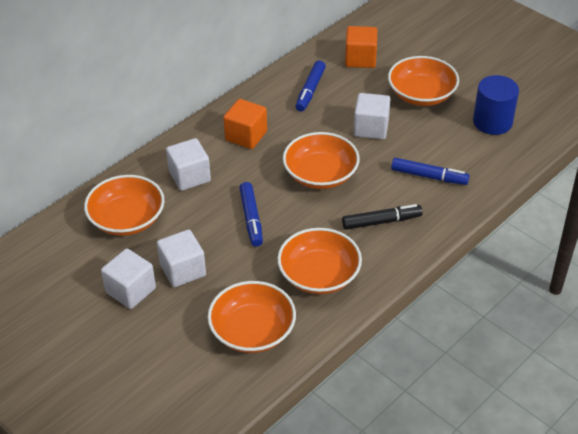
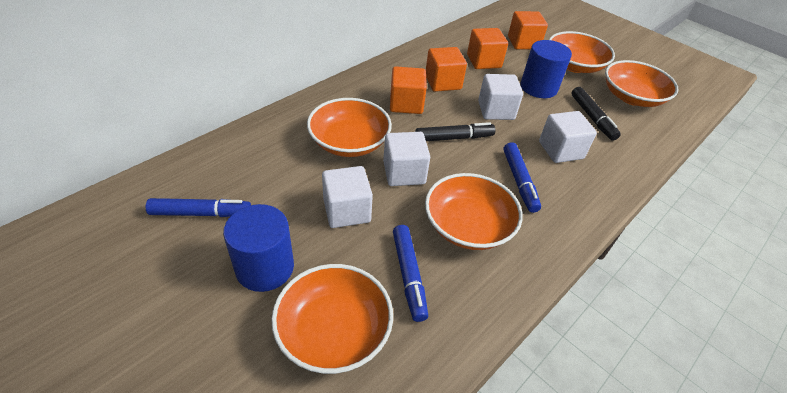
black marker: [342,204,423,230] = 1 -> [415,122,495,141] [571,87,621,141] = 2
blue cylinder: [473,75,519,135] = 1 -> [223,204,294,292] [521,40,572,98] = 2
orange cube: [223,99,267,149] [345,26,377,68] = 2 -> [390,66,427,114] [426,47,467,92] [467,28,508,69] [508,11,548,49] = 4

